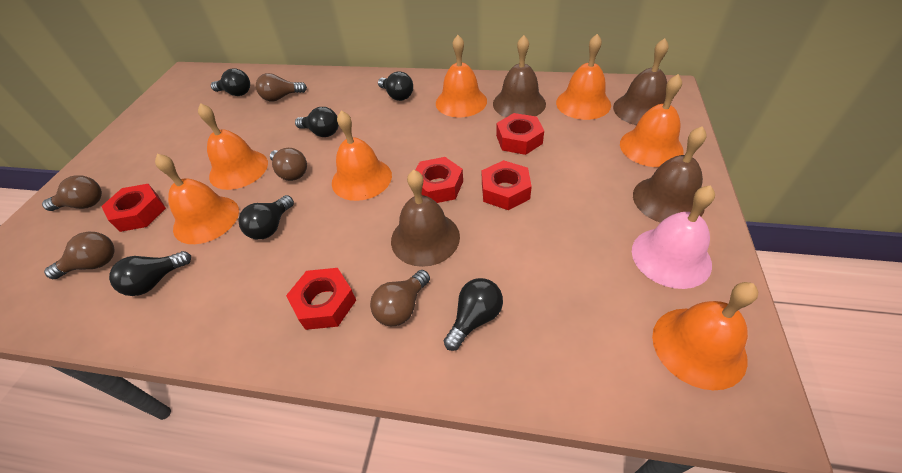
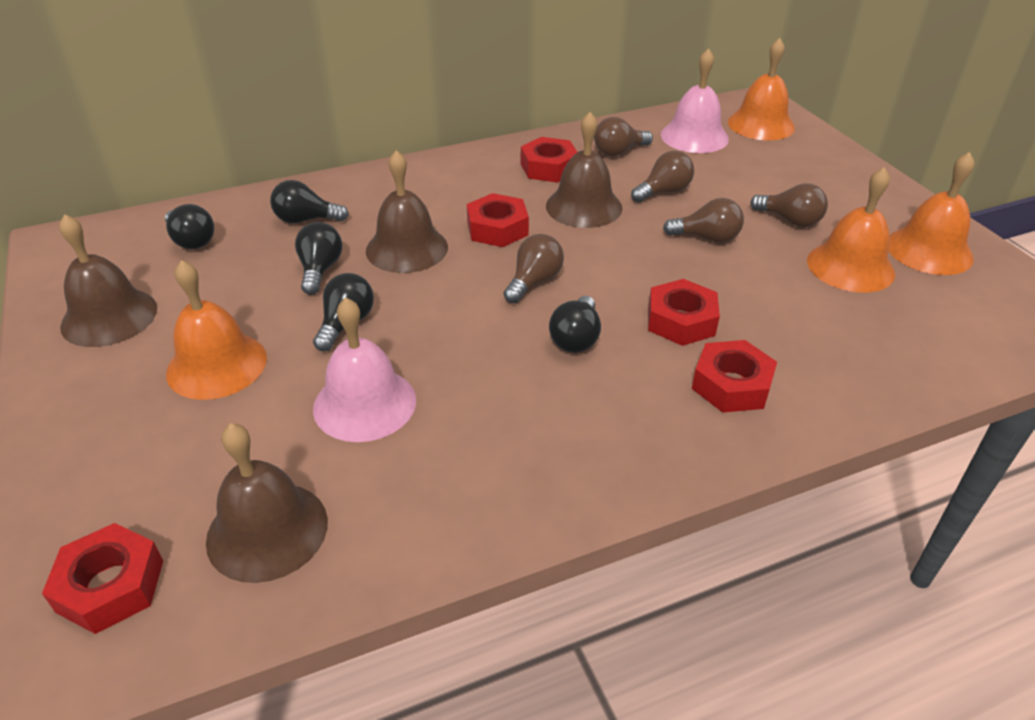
black light bulb: [109,251,191,296] [211,68,250,96] [238,195,294,240] [295,107,339,137] [378,71,413,101] [444,278,503,351] = 6 -> [165,204,214,249] [270,180,349,223] [295,222,342,295] [313,273,374,351] [549,296,601,353] = 5
orange bell: [155,154,239,244] [198,103,268,190] [332,111,392,201] [436,35,487,117] [556,34,611,120] [620,74,684,167] [652,282,758,390] = 7 -> [166,260,267,400] [728,38,795,140] [807,167,895,293] [888,152,975,275] = 4
pink bell: [632,185,715,289] = 1 -> [313,298,416,442] [661,48,729,153] = 2

